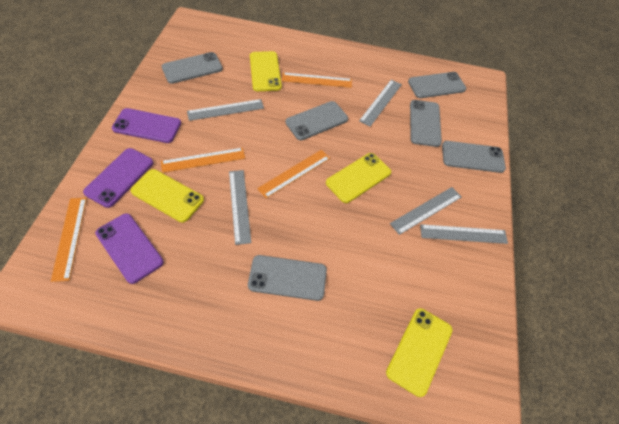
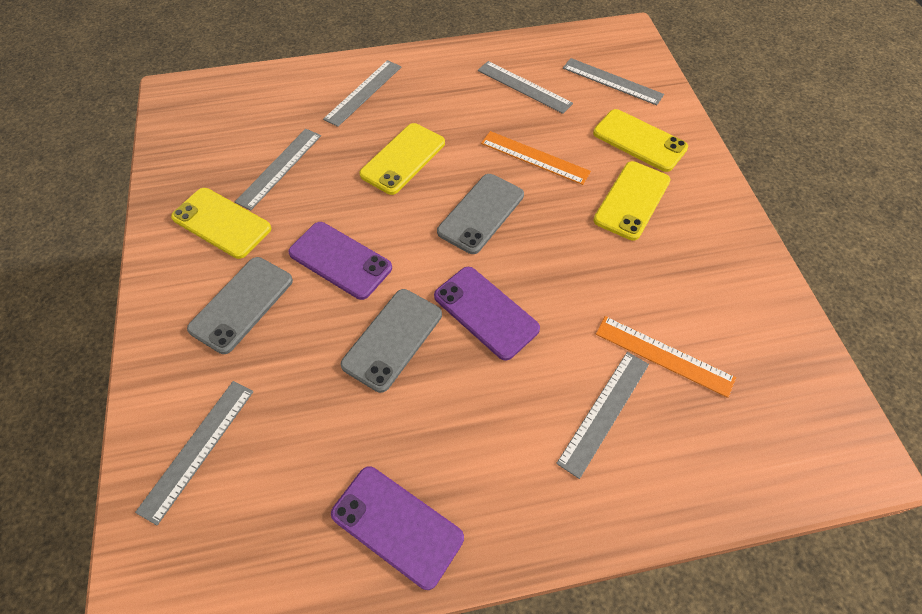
grey phone: [162,52,223,84] [248,255,327,301] [286,101,348,140] [408,72,466,98] [410,100,442,147] [442,141,506,173] = 6 -> [187,257,293,354] [341,289,442,393] [437,174,524,254] = 3
grey ruler: [187,99,264,121] [229,170,251,245] [359,80,402,127] [390,187,462,235] [420,224,508,244] = 5 -> [135,381,254,525] [235,129,321,210] [323,60,401,127] [478,61,573,114] [556,352,649,479] [563,58,664,105] = 6
orange ruler: [51,198,87,282] [161,147,245,173] [257,150,330,198] [282,72,352,88] = 4 -> [481,131,591,185] [596,316,736,398] = 2

